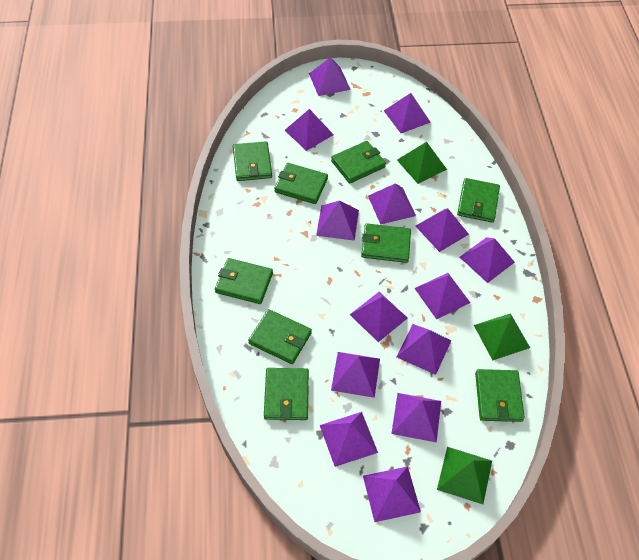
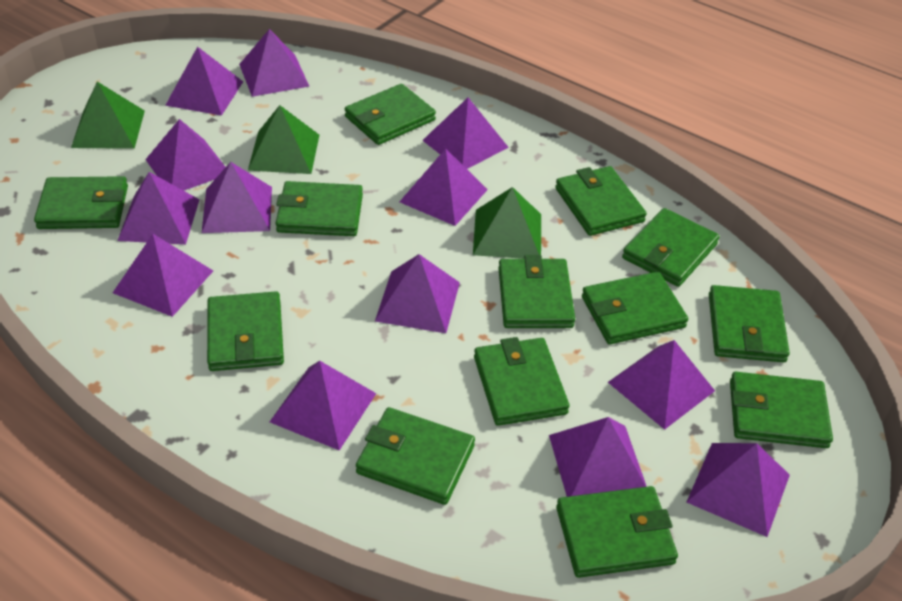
green wallet: [215,258,273,304] [233,141,272,181] [248,309,312,364] [264,368,309,420] [274,163,328,204] [331,141,386,184] [361,223,411,263] [457,178,500,223] [475,369,525,422] = 9 -> [34,176,128,229] [207,291,284,371] [276,181,363,236] [345,84,436,145] [356,407,475,505] [474,337,570,426] [498,255,575,328] [555,166,647,236] [556,486,678,578] [582,272,688,344] [622,208,719,287] [709,285,790,362] [730,372,833,448] = 13
purple pyramid: [285,109,334,151] [309,57,351,96] [316,201,359,241] [320,412,378,467] [331,352,380,398] [350,292,408,342] [363,466,421,522] [368,183,416,225] [384,93,431,133] [391,393,441,443] [396,324,451,375] [415,208,469,252] [415,273,470,319] [460,237,515,283] = 14 -> [113,234,213,317] [117,172,200,245] [145,119,226,191] [165,47,243,116] [202,162,272,233] [239,29,310,97] [270,361,376,450] [375,254,460,333] [400,149,488,226] [422,98,509,169] [549,417,647,497] [608,340,715,430] [687,443,790,537] = 13

